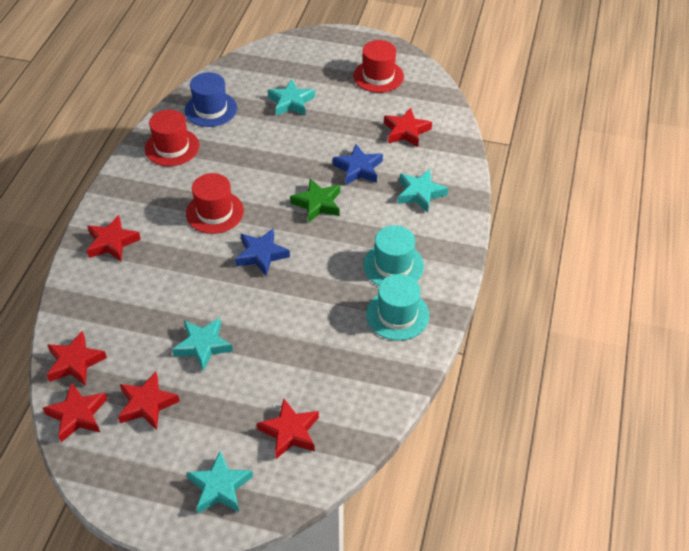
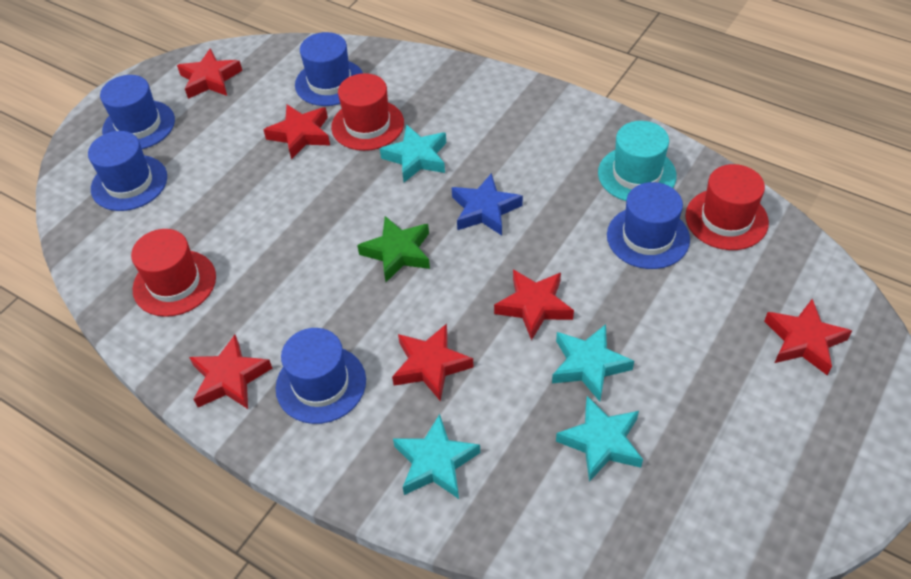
blue hat: [185,72,237,127] = 1 -> [88,131,167,211] [100,75,175,149] [276,328,366,424] [295,32,363,106] [607,182,690,269] = 5
blue star: [235,228,290,277] [333,144,383,185] = 2 -> [452,173,523,235] = 1
turquoise hat: [363,225,424,286] [366,274,429,341] = 2 -> [598,121,677,201] = 1

